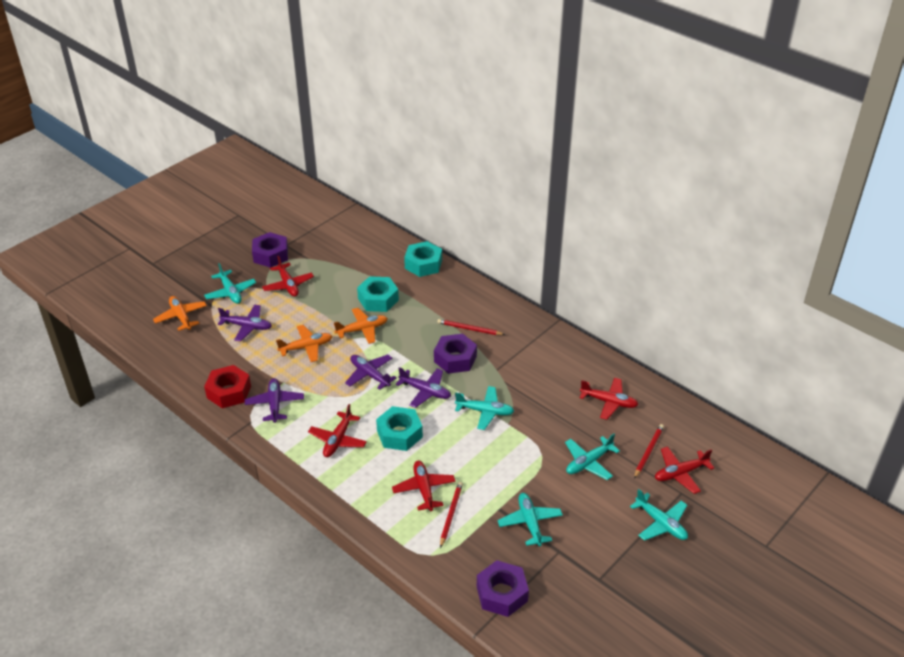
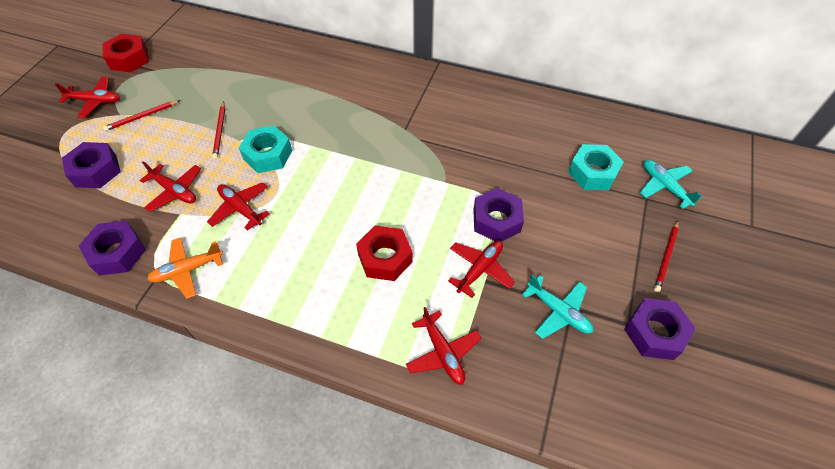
orange plane: [153,296,207,331] [276,325,332,362] [334,308,388,344] = 3 -> [147,237,223,299] = 1
purple nut: [252,232,288,268] [434,334,477,374] [477,560,529,617] = 3 -> [62,142,121,188] [79,221,146,276] [473,188,524,242] [624,298,696,360] = 4
purple plane: [218,304,272,342] [245,378,304,423] [345,354,397,390] [395,367,451,408] = 4 -> none = 0
red nut: [204,365,251,408] = 1 -> [102,34,149,72] [356,226,413,281] = 2
turquoise nut: [357,276,399,312] [376,406,423,451] [404,241,442,277] = 3 -> [239,126,292,173] [568,144,624,190] = 2
turquoise plane: [204,263,256,304] [455,386,514,430] [498,493,563,547] [565,434,620,480] [630,489,688,541] = 5 -> [522,275,593,339] [640,160,702,209] = 2

